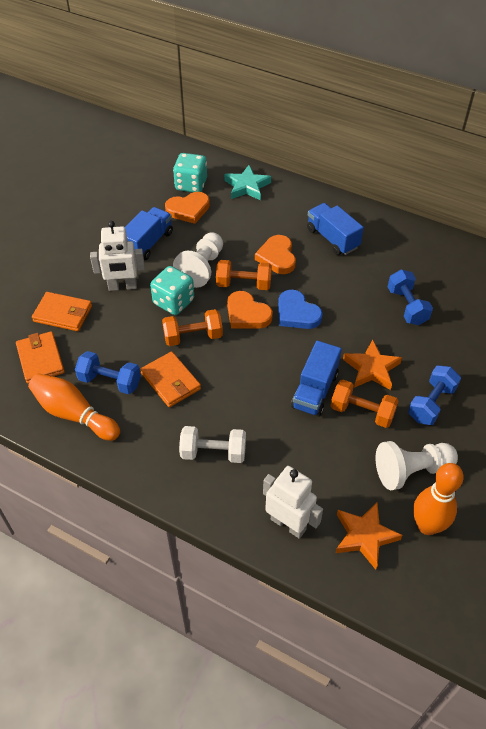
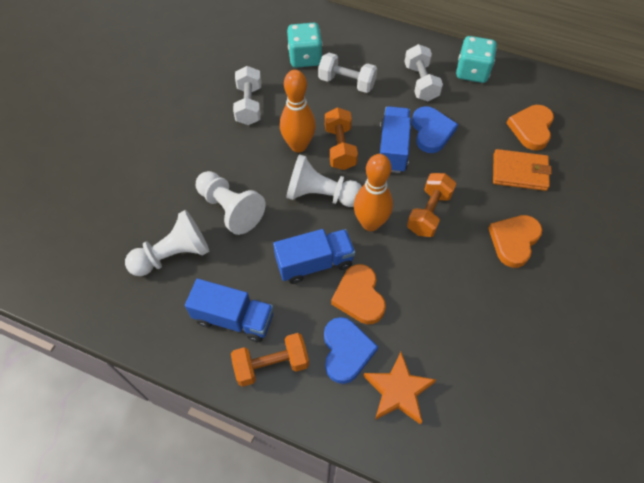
blue dumbbell: [75,351,141,394] [388,270,433,325] [408,365,461,425] = 3 -> none = 0
blue heart: [278,290,323,329] = 1 -> [324,317,378,384] [412,106,458,153] = 2
orange star: [336,503,402,570] [343,340,402,390] = 2 -> [363,352,436,425] = 1
orange wallet: [16,331,65,384] [32,292,92,331] [140,351,201,407] = 3 -> [493,149,552,191] = 1
turquoise star: [224,165,271,201] = 1 -> none = 0
white dumbbell: [179,426,246,463] = 1 -> [233,66,261,125] [318,53,377,93] [404,44,443,101] = 3
white pawn: [173,232,223,288] [376,441,458,490] = 2 -> [125,210,209,276] [196,171,266,235] [286,154,362,207] = 3
white robot: [90,221,145,291] [263,466,323,539] = 2 -> none = 0

